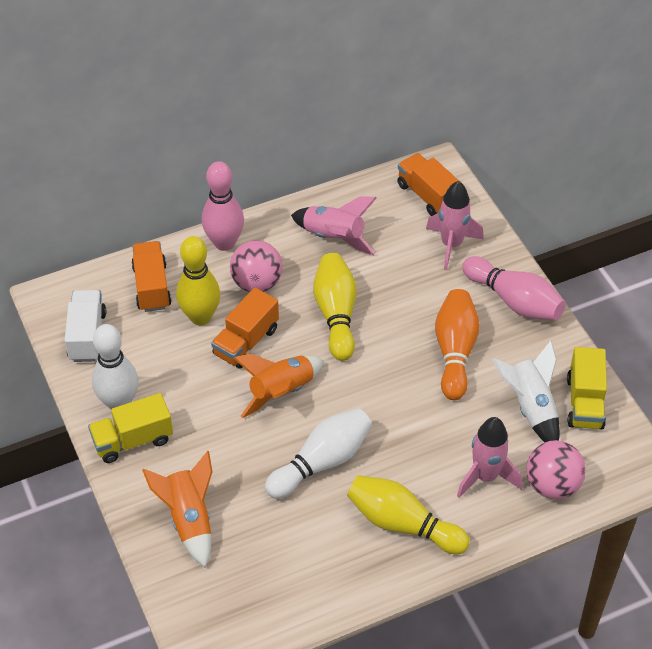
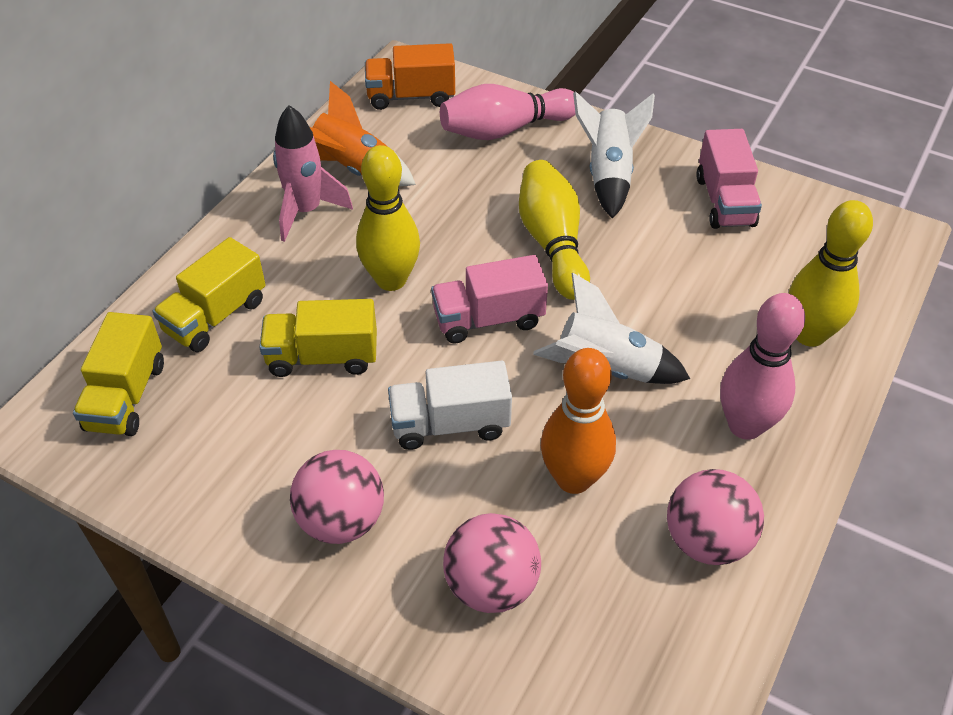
orange rocket: [142,451,212,568] [233,354,324,418] = 2 -> [310,81,416,186] = 1
orange truck: [132,241,171,312] [211,288,279,369] [397,153,460,216] = 3 -> [365,43,455,110] = 1
pink ball: [230,240,283,292] [526,440,586,499] = 2 -> [290,450,384,544] [443,513,541,613] [667,469,764,565] = 3
pink rocket: [291,197,377,255] [426,181,484,270] [457,417,523,498] = 3 -> [273,105,353,242] = 1
pink truck: none = 0 -> [431,255,548,344] [696,129,762,229] = 2
white bowling pin: [92,324,139,409] [265,408,372,499] = 2 -> none = 0
white rocket: [492,341,560,442] = 1 -> [533,273,690,384] [573,91,655,219] = 2
yellow truck: [88,393,173,463] [567,347,607,429] = 2 -> [73,312,164,436] [153,237,266,352] [259,299,377,377] = 3

